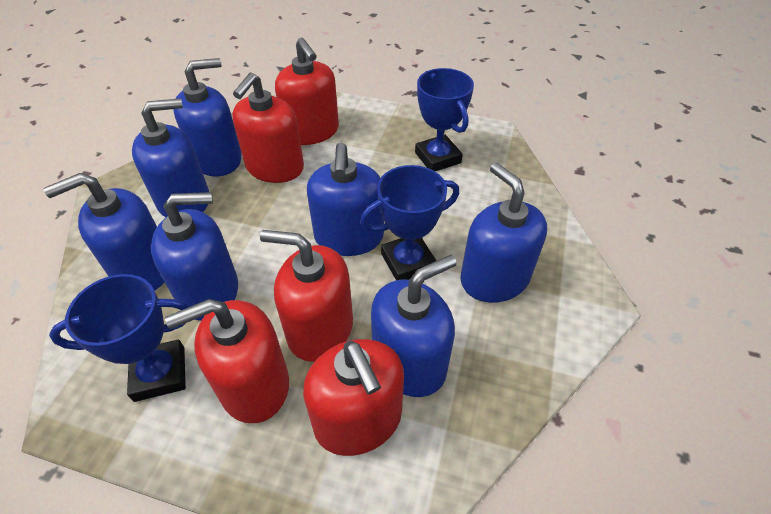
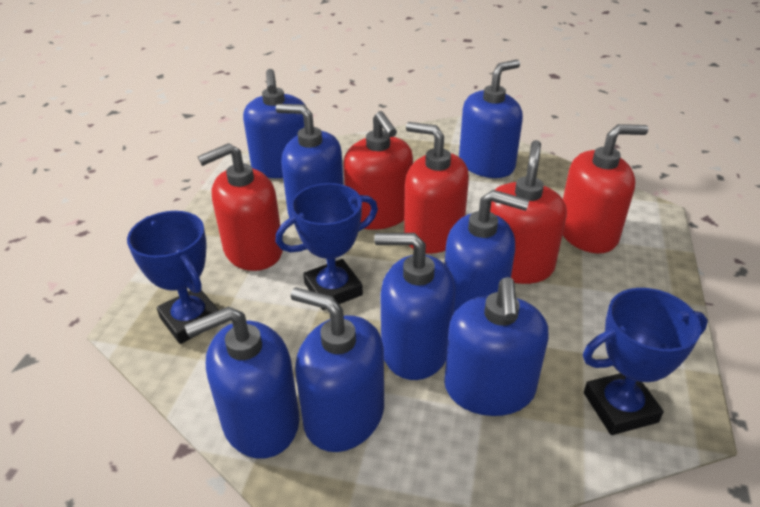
blue soap dispenser: [43,173,164,291] [132,98,209,218] [151,192,238,321] [173,58,242,177] [307,143,384,256] [371,255,457,397] [460,163,547,303] = 7 -> [184,307,299,459] [243,69,306,178] [276,104,344,218] [291,287,384,452] [374,233,455,380] [444,277,548,416] [445,190,529,312] [459,60,523,178] = 8

